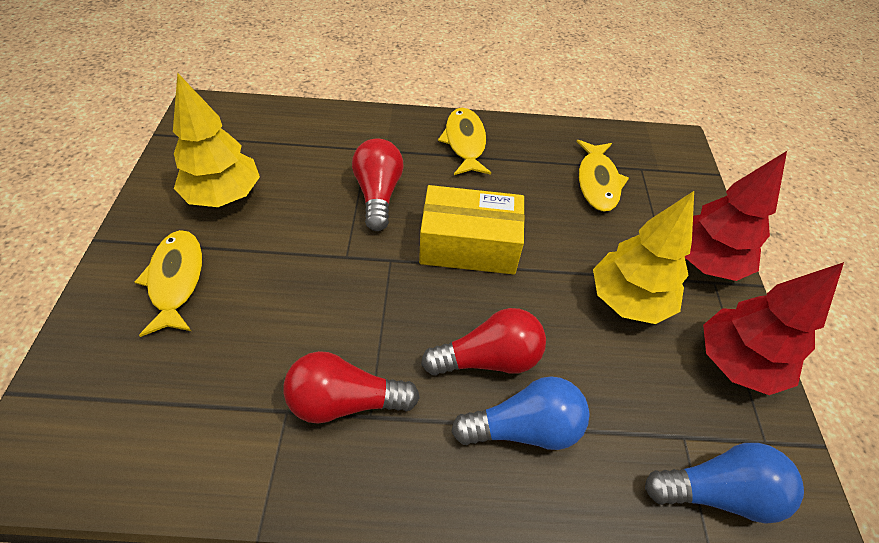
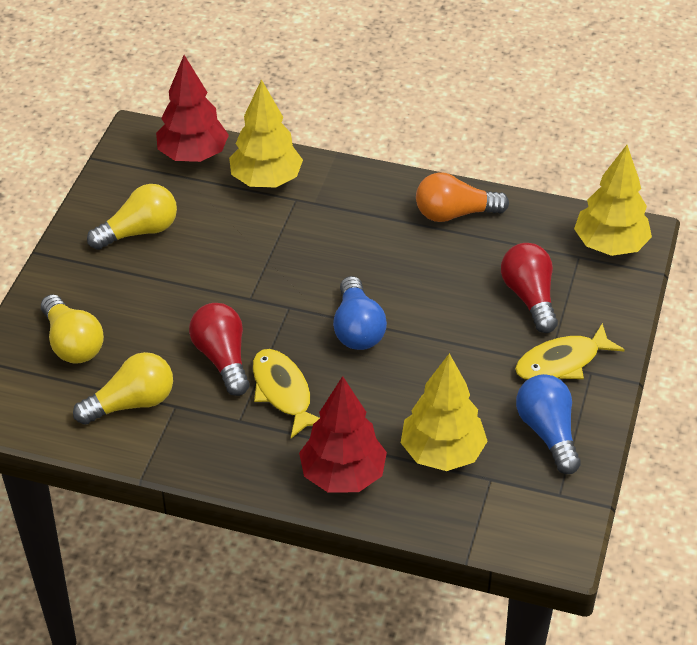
orange light bulb: none = 0 -> [416,172,509,222] = 1
red light bulb: [283,351,420,424] [352,138,404,231] [421,308,546,376] = 3 -> [189,303,249,396] [501,243,558,333] = 2
yellow box: [419,185,525,274] = 1 -> none = 0
yellow fish: [135,230,202,337] [438,108,491,175] [576,140,629,212] = 3 -> [252,349,320,438] [515,323,625,380] = 2
yellow light bulb: none = 0 -> [41,294,104,364] [73,352,173,425] [87,184,177,250] = 3
yellow tree: [173,72,260,207] [593,191,694,324] = 2 -> [229,79,303,188] [401,353,488,471] [574,145,652,256] = 3

